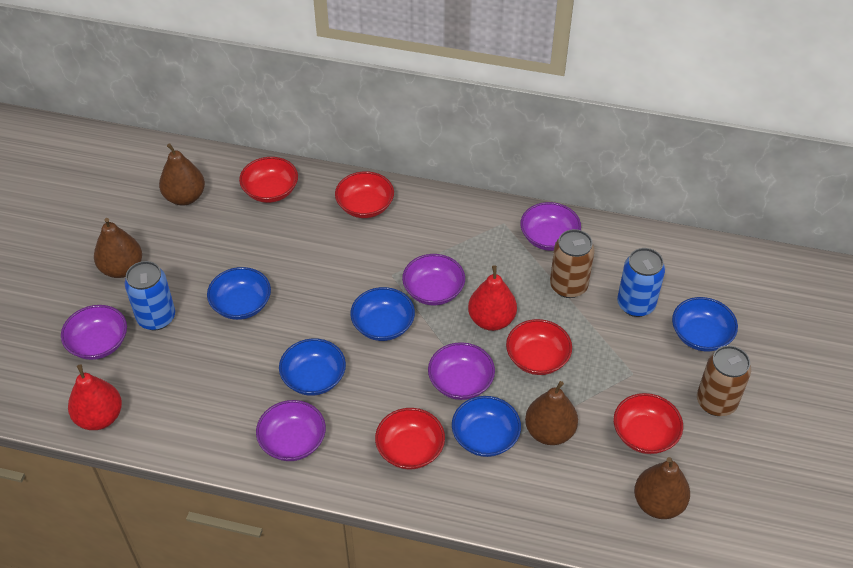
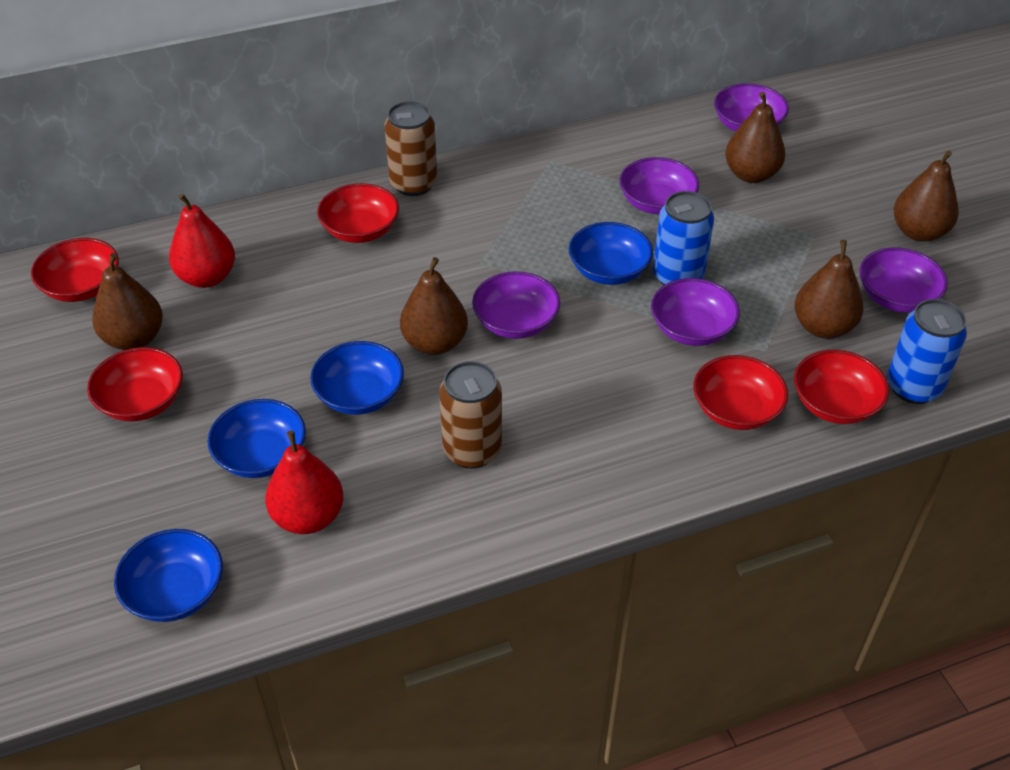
blue bowl: [207,267,271,320] [279,338,346,396] [350,287,415,341] [452,396,521,457] [672,297,738,351] = 5 -> [114,529,223,622] [208,399,306,478] [310,341,404,415] [569,222,653,285] = 4
brown pear: [94,218,142,278] [159,143,205,206] [525,381,578,445] [634,457,690,519] = 4 -> [92,253,163,350] [400,257,468,355] [725,92,786,183] [795,240,864,339] [893,150,959,242] = 5

